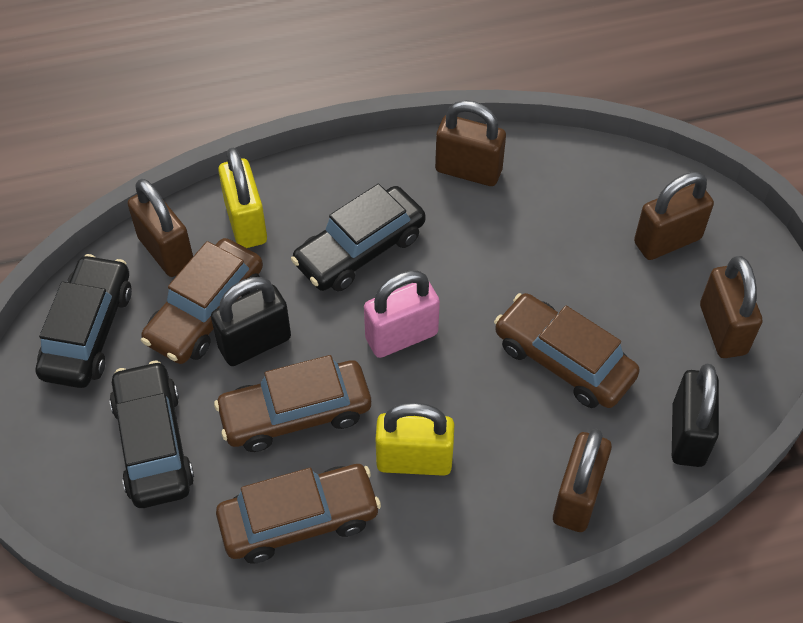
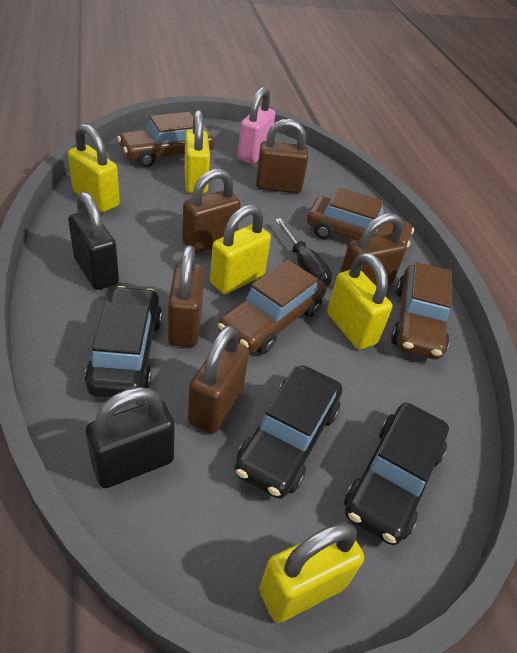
black screwdriver: none = 0 -> [275,218,332,286] = 1
yellow padlock: [218,148,267,248] [376,403,454,476] = 2 -> [68,124,120,212] [184,110,210,194] [210,205,271,294] [259,522,364,623] [327,253,392,350] = 5

